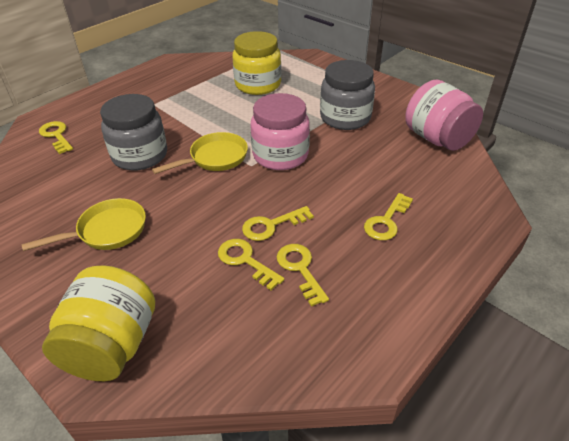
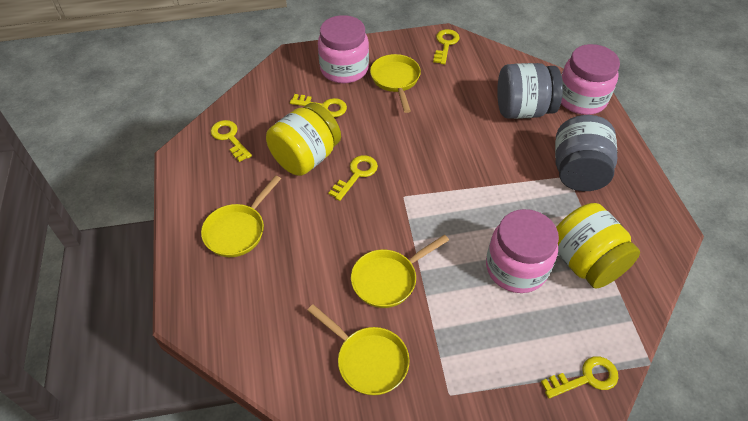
pink jar: [250,93,310,170] [405,80,483,151] = 2 -> [318,15,369,83] [486,209,559,293] [561,44,620,115] = 3
yellow pan: [21,198,146,251] [152,132,248,174] = 2 -> [201,175,281,257] [307,304,410,396] [351,235,449,308] [370,54,421,113] = 4

